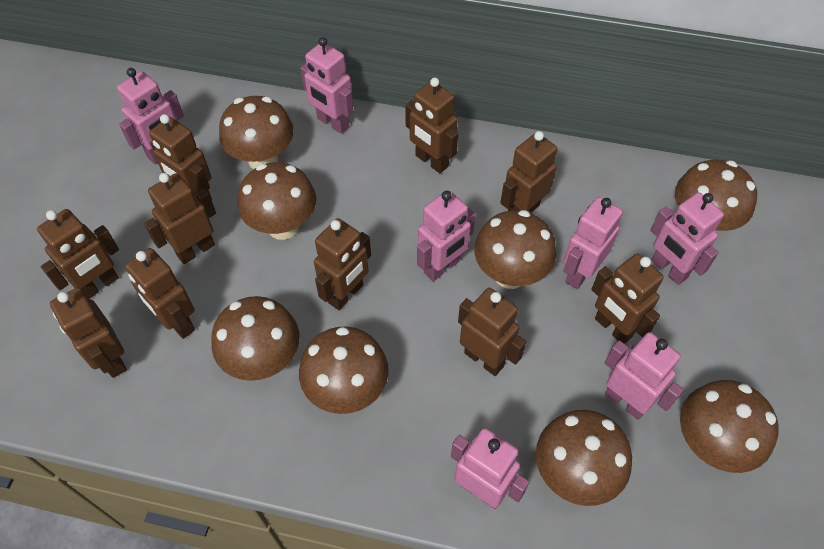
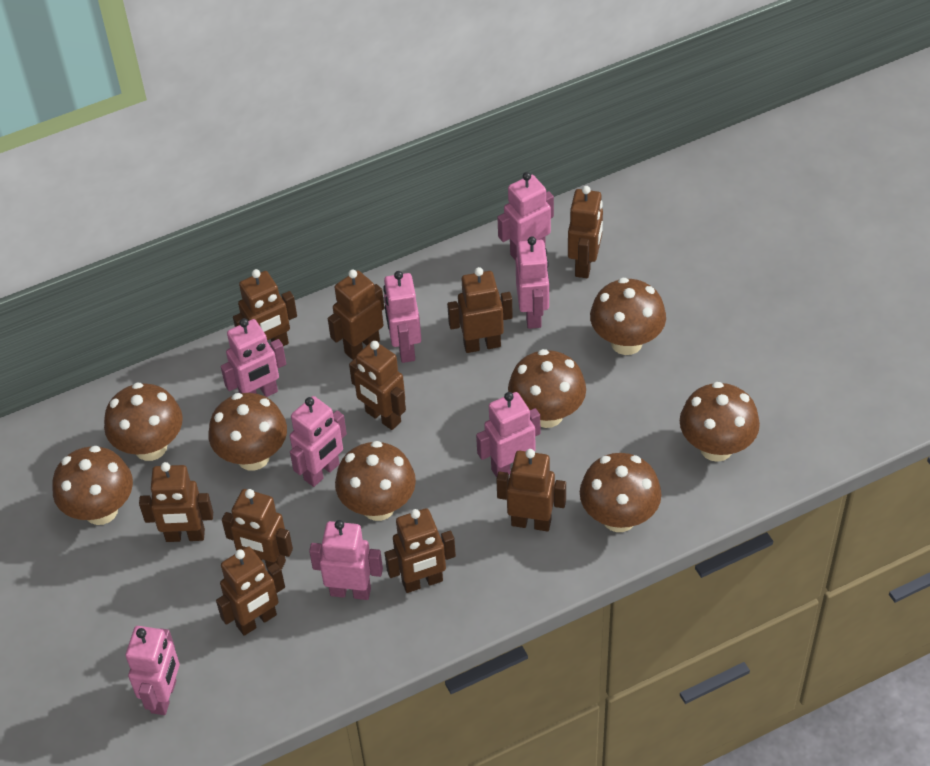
pink robot: [117,68,184,164] [300,37,353,134] [417,190,475,281] [451,428,529,509] [563,197,623,289] [605,332,684,420] [650,192,724,285] = 7 -> [126,626,179,715] [221,318,286,397] [290,396,347,487] [309,520,383,600] [383,271,421,363] [476,392,540,478] [497,172,554,261] [516,236,550,329] = 8

